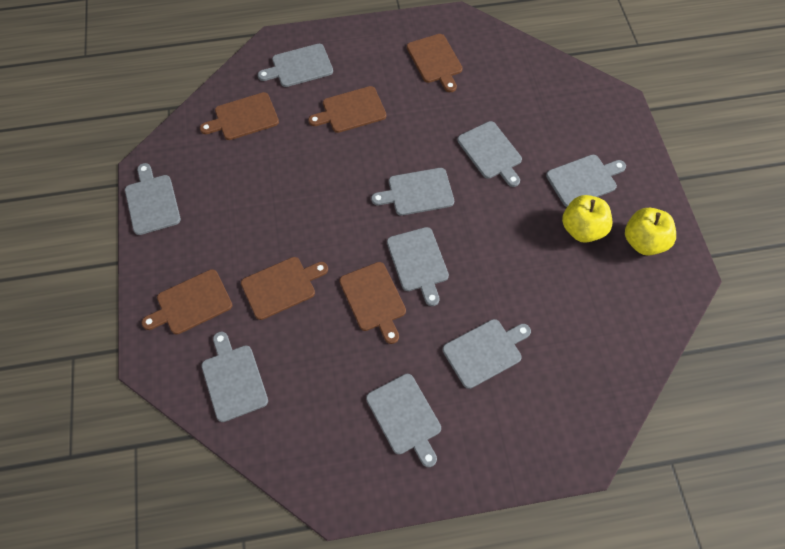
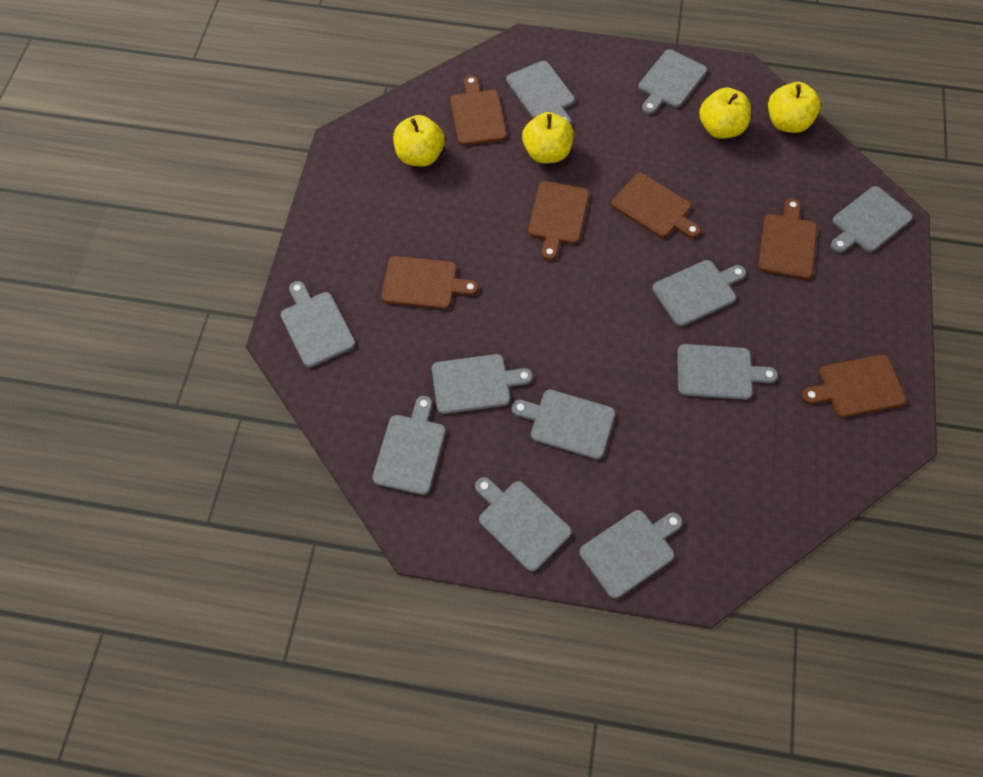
grey cutting board: [125,163,181,235] [201,331,268,422] [258,44,333,87] [366,374,441,467] [371,168,454,216] [387,227,449,306] [443,319,531,389] [457,121,522,187] [546,155,626,207] = 9 -> [281,281,356,367] [372,396,446,495] [432,354,533,414] [475,477,571,572] [506,61,575,124] [511,389,615,459] [579,510,683,599] [638,49,707,114] [652,260,746,326] [677,344,778,400] [831,186,913,253] = 11
yellow apple: [562,195,612,243] [625,208,676,256] = 2 -> [393,115,445,166] [522,112,574,163] [699,87,751,139] [768,82,821,133] = 4

